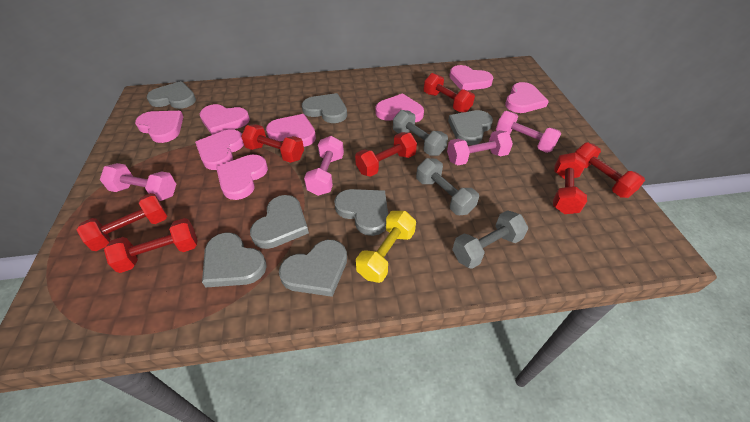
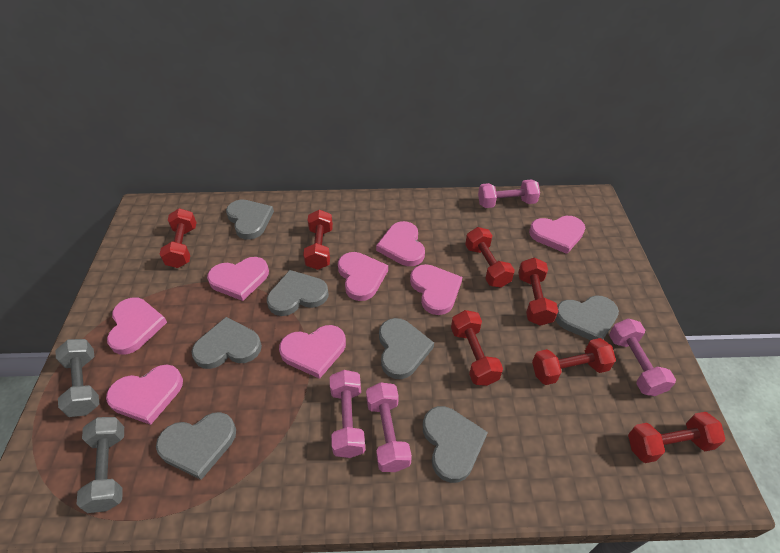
grey dumbbell: [393,110,448,156] [416,158,479,215] [452,210,528,269] = 3 -> [55,339,99,417] [76,417,124,513] = 2
yellow dumbbell: [356,211,416,283] = 1 -> none = 0

